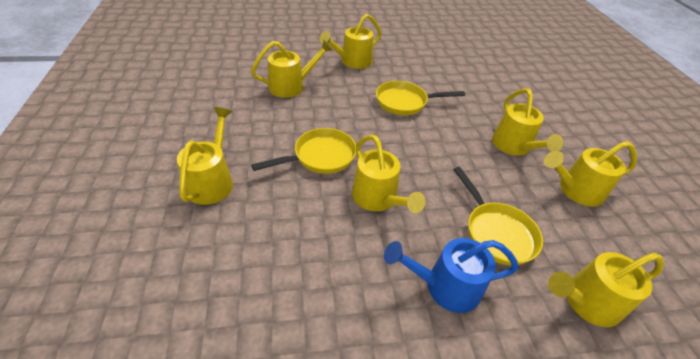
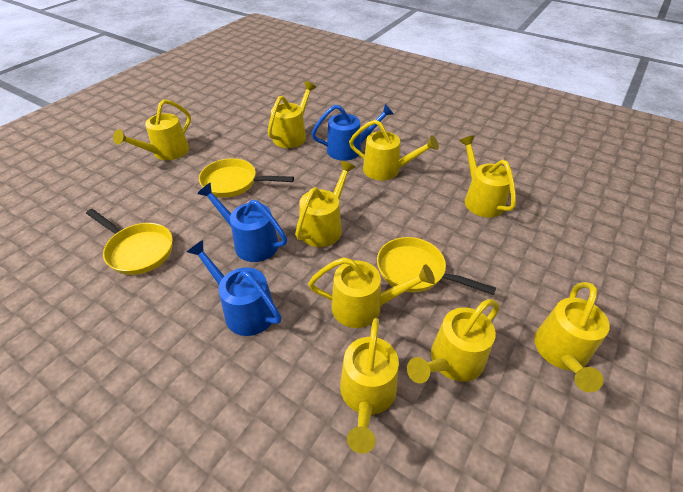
blue watering can: [384,238,519,313] = 1 -> [187,240,281,336] [197,183,287,262] [311,104,394,161] = 3
yellow watering can: [177,107,233,205] [251,40,333,98] [320,14,381,69] [352,135,426,213] [492,88,563,156] [544,141,637,207] [548,252,664,327] = 7 -> [113,99,191,160] [268,81,316,148] [295,161,356,247] [308,257,435,328] [340,318,399,454] [349,120,439,180] [407,299,499,383] [459,135,516,217] [534,282,610,392] = 9

